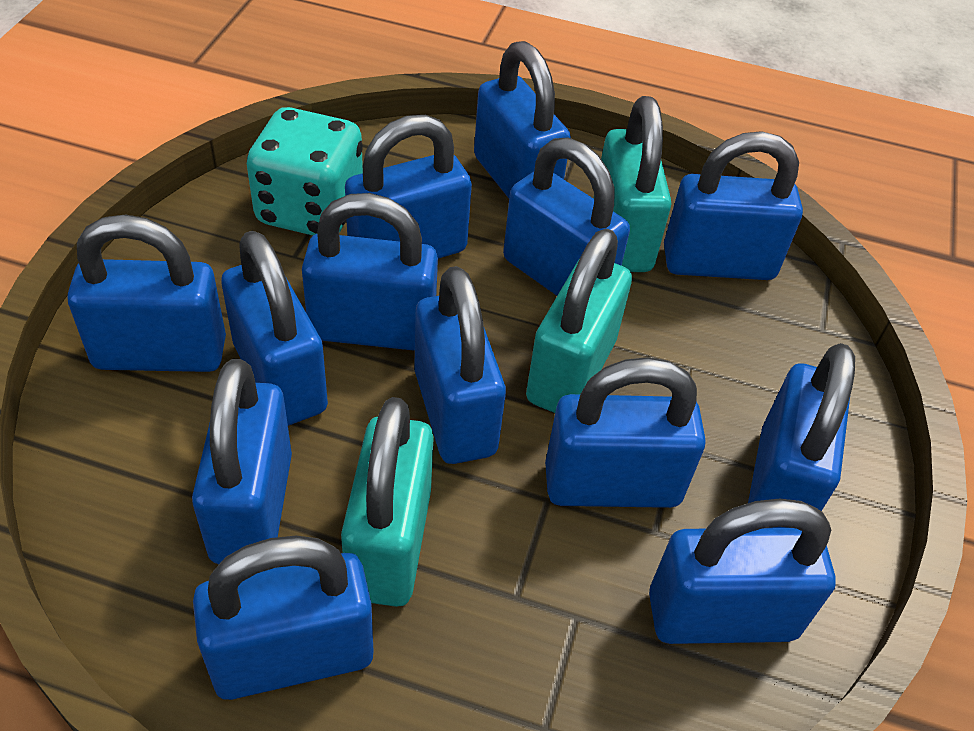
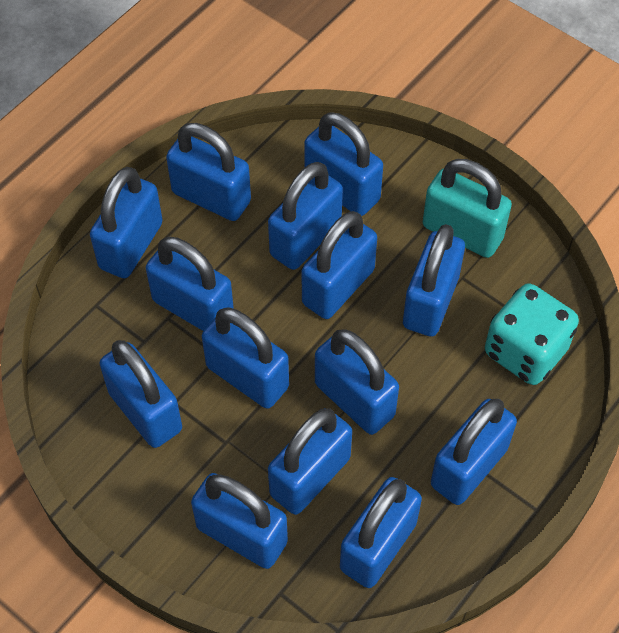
blue padlock: [67,214,226,372] [192,359,292,564] [193,536,373,700] [221,231,328,426] [302,193,438,351] [345,115,472,259] [414,266,506,464] [474,41,571,198] [503,137,630,296] [545,357,706,508] [649,498,836,644] [664,131,803,280] [748,343,855,528] = 13 -> [90,167,163,278] [100,340,182,448] [146,237,234,331] [166,123,251,221] [191,473,288,569] [202,307,289,409] [268,162,343,270] [268,408,352,515] [301,211,377,319] [304,112,383,216] [315,329,399,435] [340,477,422,588] [403,224,465,337] [431,399,517,505] = 14
turquoise padlock: [341,397,434,607] [526,228,632,413] [601,96,671,272] = 3 -> [423,159,512,258] = 1

